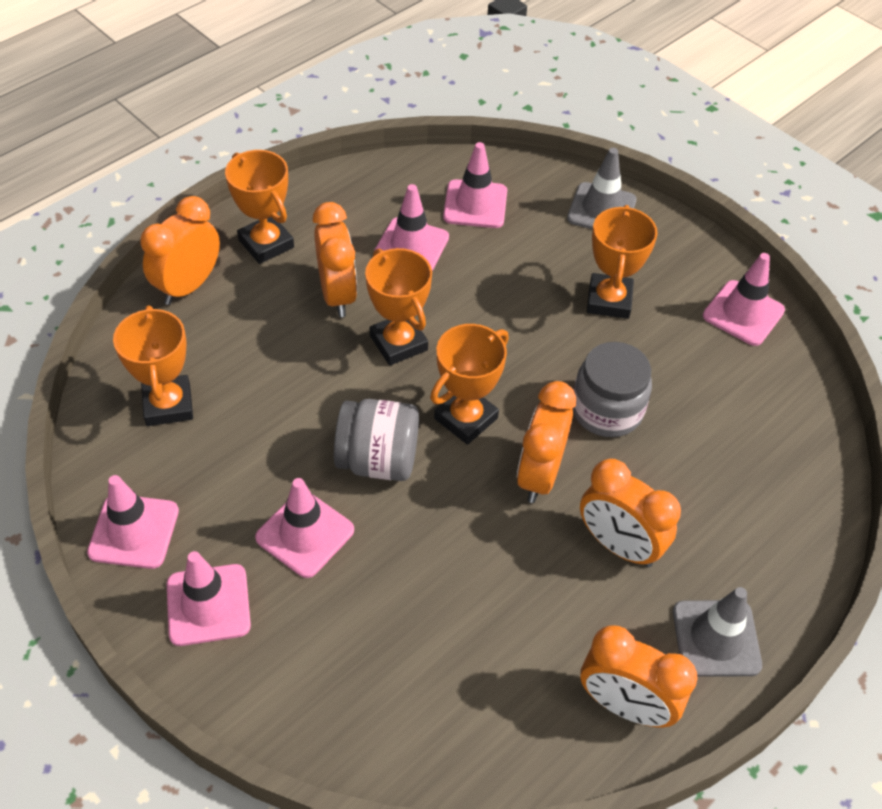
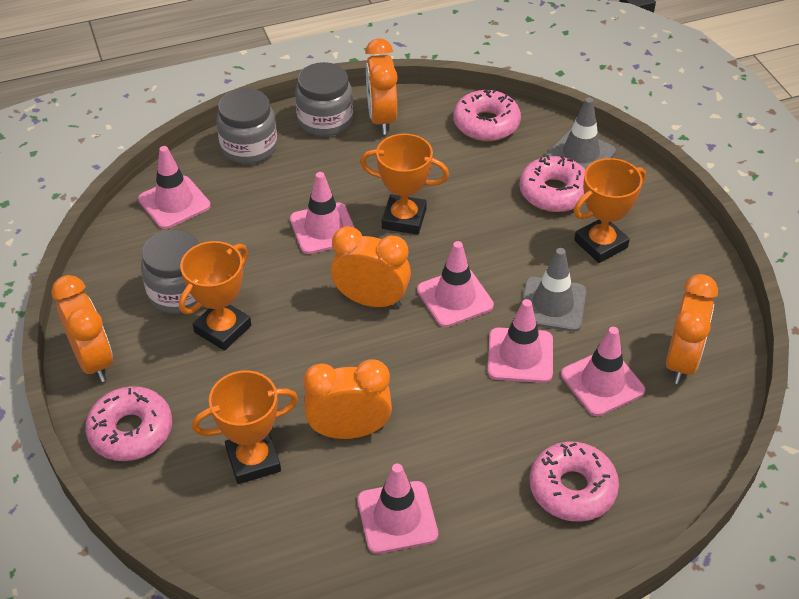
grey jar: [334,399,419,481] [573,342,652,437] = 2 -> [141,230,200,314] [216,88,277,164] [295,62,353,136] = 3
orange trophy: [113,305,193,426] [225,150,294,264] [365,248,432,366] [430,324,509,445] [587,205,658,319] = 5 -> [179,241,251,351] [192,371,298,484] [360,134,449,235] [574,158,646,263] = 4
pink donut: none = 0 -> [85,386,172,461] [453,89,521,141] [519,155,585,212] [530,442,619,522] = 4

